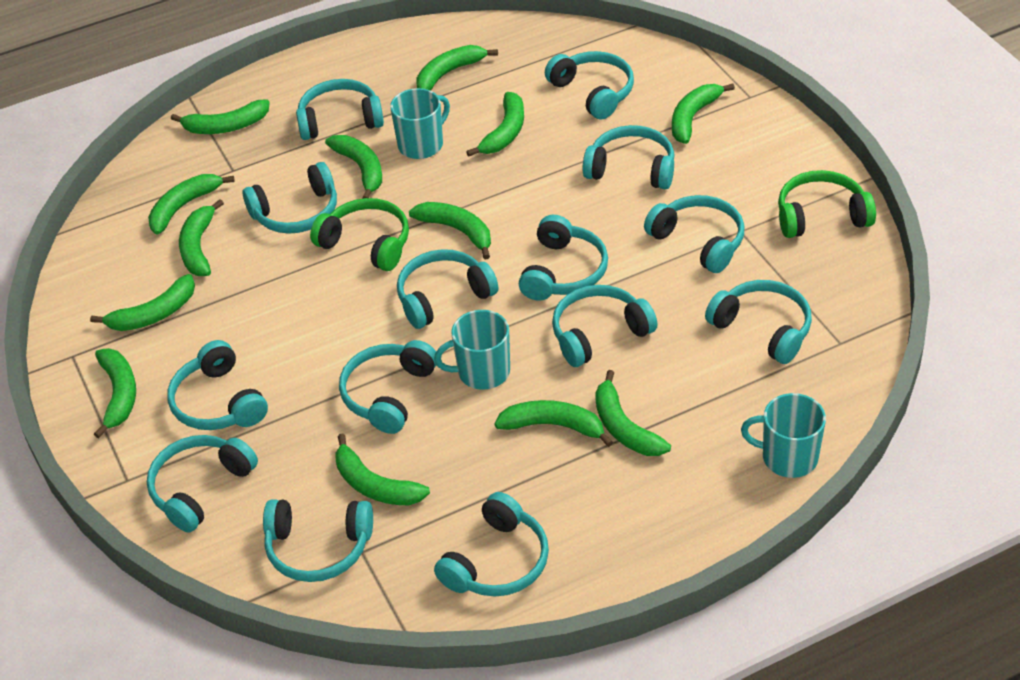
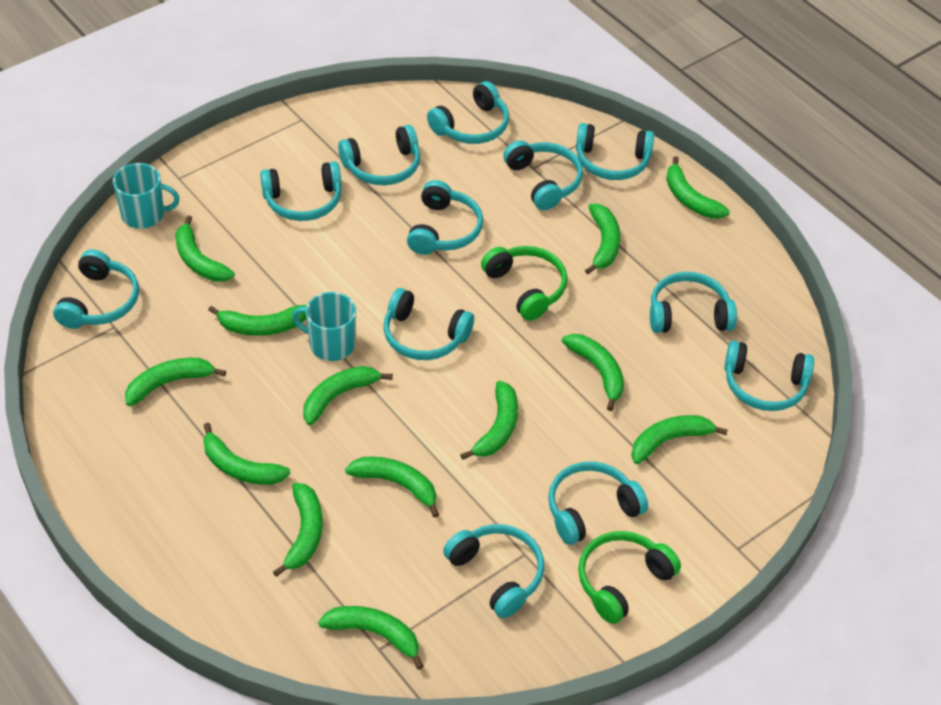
turquoise headphones: [147,435,258,533] [167,340,268,430] [243,162,337,234] [263,499,373,582] [296,79,384,140] [339,340,436,434] [397,249,498,329] [434,492,549,597] [519,215,608,301] [545,51,634,120] [552,285,658,367] [582,125,675,189] [644,195,744,273] [705,280,812,364] = 14 -> [53,249,139,329] [260,161,342,221] [338,125,420,185] [383,288,474,360] [407,180,483,255] [427,81,509,144] [443,524,544,618] [503,140,583,210] [548,461,648,545] [576,123,654,180] [650,272,737,333] [724,341,814,411] = 12
turquoise mug: [390,88,450,159] [434,310,510,390] [741,393,826,478] = 3 -> [113,163,180,229] [292,292,356,361] = 2

